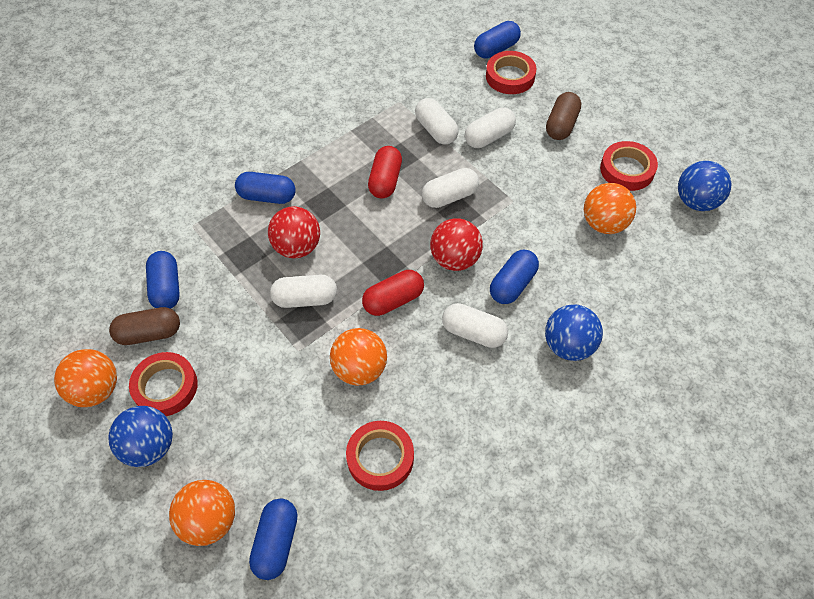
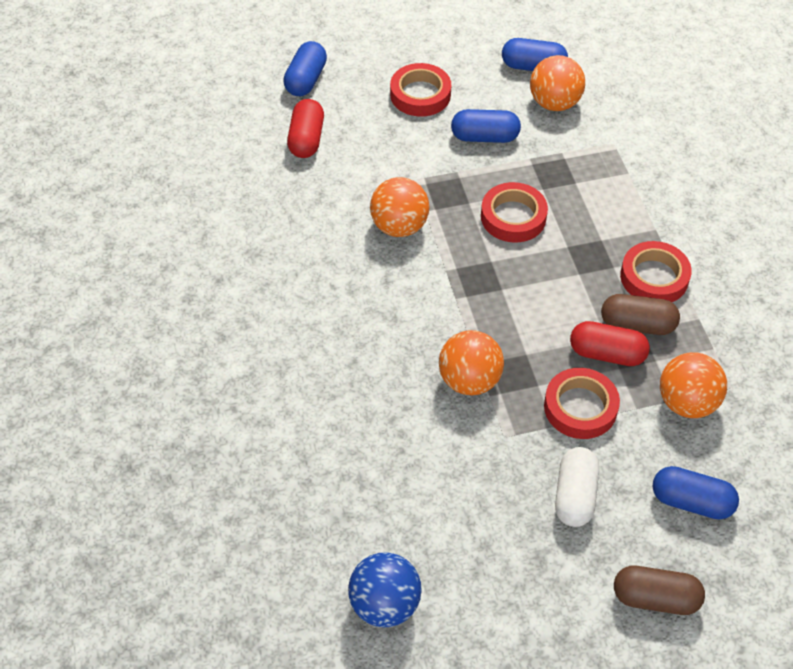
blue ball: [108,406,173,467] [545,304,603,361] [678,161,732,211] = 3 -> [348,552,422,628] = 1
blue capsule: [146,251,180,309] [235,172,296,204] [249,499,298,580] [474,21,521,59] [490,250,539,304] = 5 -> [283,41,327,96] [451,109,521,143] [502,38,568,71] [652,466,739,520] = 4
red ball: [268,206,320,259] [430,218,483,271] = 2 -> none = 0
white capsule: [270,275,337,308] [415,98,459,145] [422,168,479,208] [442,303,508,348] [465,107,516,148] = 5 -> [555,447,599,527] = 1

